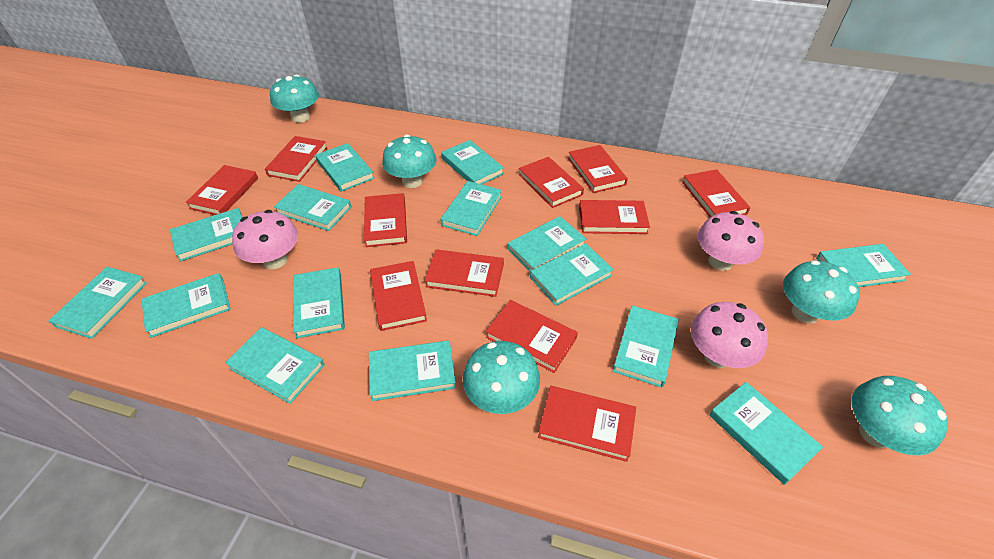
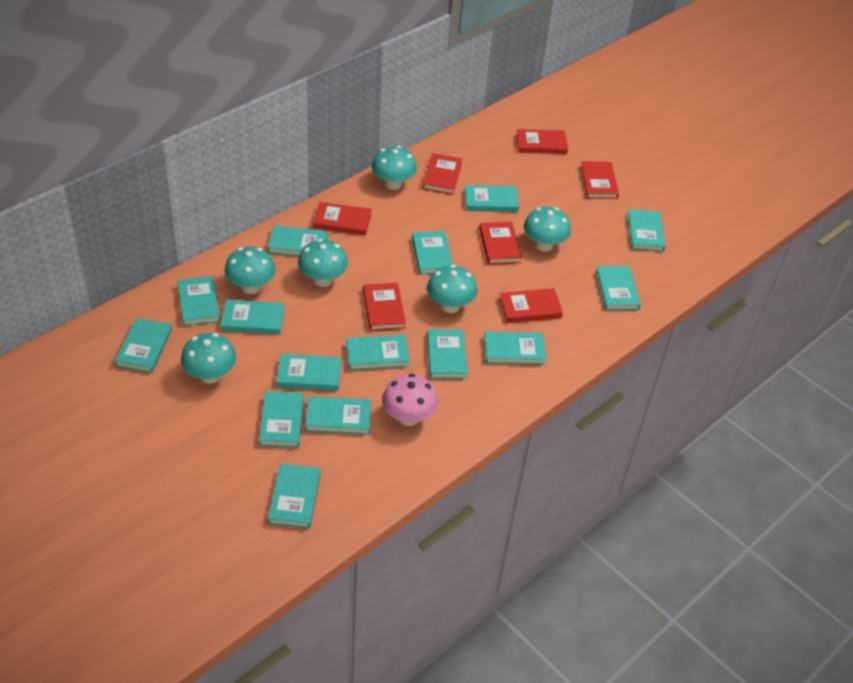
pink mushroom: [232,210,298,269] [691,302,768,368] [698,211,764,271] = 3 -> [382,374,438,426] = 1
red book: [186,165,258,215] [265,136,327,182] [364,193,407,247] [370,261,427,331] [425,249,504,297] [486,300,578,373] [519,157,584,208] [538,386,636,462] [568,145,628,193] [579,200,650,234] [682,169,750,217] = 11 -> [313,202,372,236] [363,283,406,331] [422,153,463,195] [479,222,522,265] [499,288,563,323] [516,129,568,154] [580,161,619,199] = 7
turquoise mushroom: [270,75,319,123] [382,134,437,188] [463,341,540,414] [783,260,860,324] [852,376,948,455] = 5 -> [181,333,236,384] [225,246,276,294] [298,239,348,287] [372,146,417,190] [427,265,477,313] [524,207,571,252] = 6

